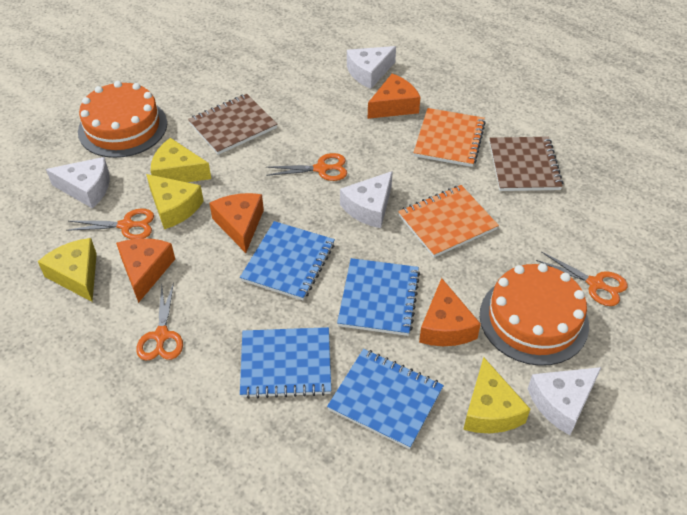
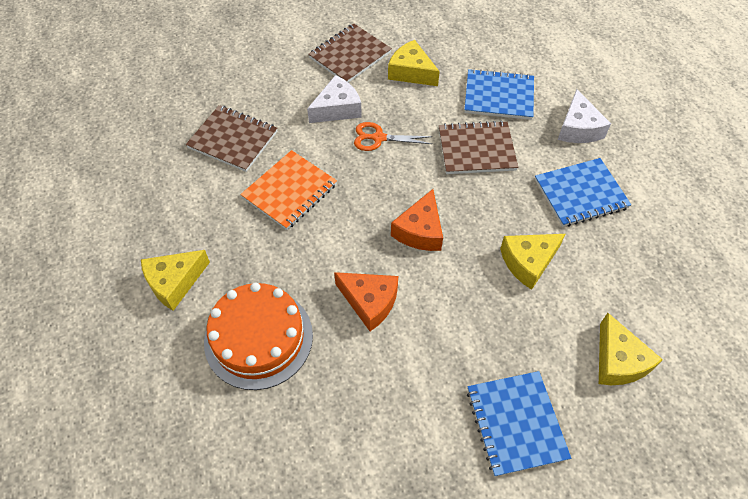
blue notebook: [240,221,335,300] [240,327,331,399] [327,349,444,449] [337,258,420,336] = 4 -> [464,69,534,120] [467,371,571,477] [535,158,631,227] = 3
brown notebook: [188,94,277,155] [489,137,563,191] = 2 -> [186,105,278,172] [308,23,392,83] [439,120,518,174] = 3
orange cake: [78,81,167,158] [480,263,589,366] = 2 -> [204,283,313,390] = 1
orange cheese: [116,238,175,303] [210,193,264,253] [368,74,420,119] [419,278,481,346] = 4 -> [334,272,398,331] [391,189,443,251] = 2
orange notebook: [398,185,499,257] [413,108,486,167] = 2 -> [240,150,337,230] = 1
orange scissors: [66,208,154,239] [136,282,183,361] [266,153,347,181] [536,252,628,306] = 4 -> [354,122,433,151] = 1
white cheese: [46,157,110,209] [340,171,393,228] [347,46,396,89] [528,367,602,435] = 4 -> [307,75,362,123] [558,89,611,143] = 2

